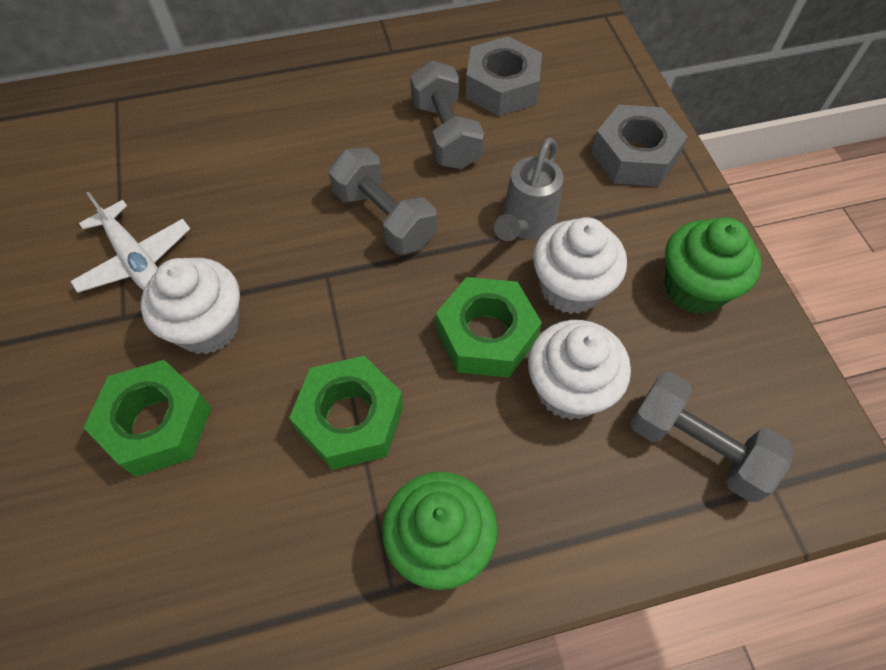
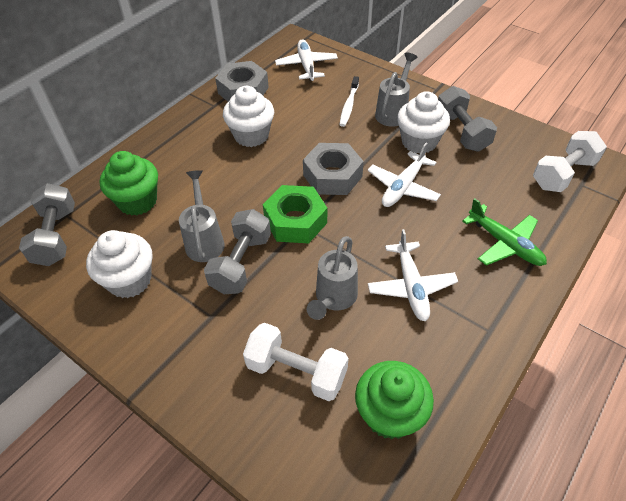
green nut: [84,360,211,477] [289,356,403,470] [436,277,542,378] = 3 -> [263,185,327,243] = 1
green plane: none = 0 -> [462,198,547,266] = 1
grey watering can: [494,137,563,241] = 1 -> [179,170,225,262] [307,236,358,320] [375,53,418,127] = 3
white dumbbell: none = 0 -> [243,323,349,401] [533,131,607,192] = 2
white plane: [70,191,190,293] = 1 -> [275,40,338,81] [368,143,441,207] [368,229,458,321] = 3
white toothbrush: none = 0 -> [339,76,359,127] = 1

